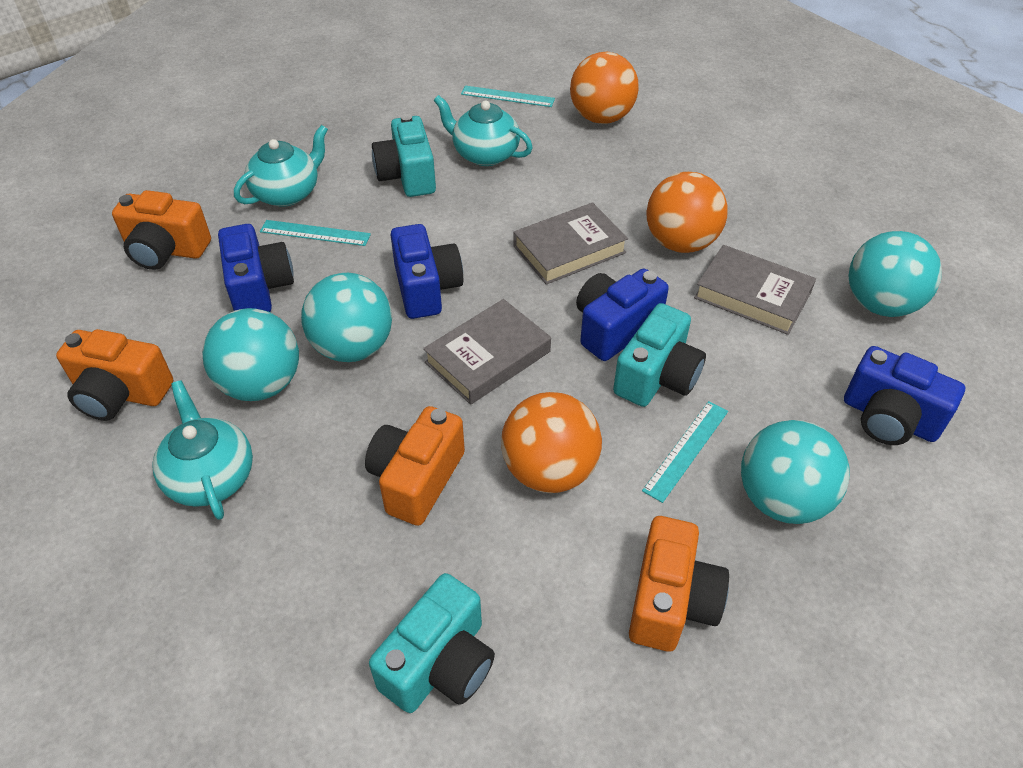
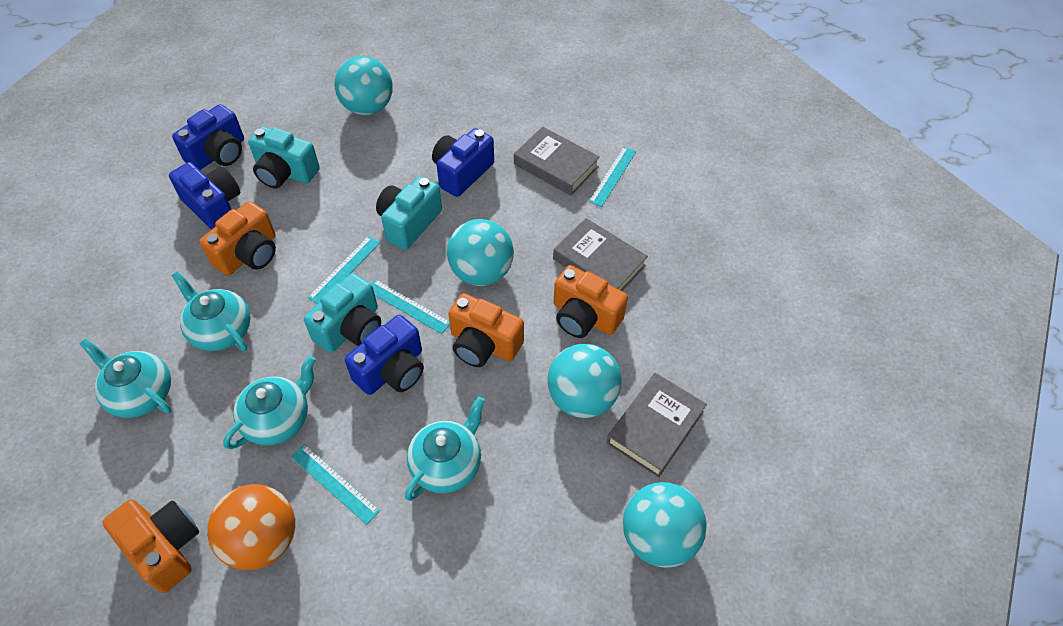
orange ball: [501,392,602,493] [570,52,639,124] [646,172,727,253] = 3 -> [207,484,295,570] = 1
turquoise ruler: [260,220,371,246] [461,86,555,107] [642,401,728,503] = 3 -> [291,444,380,525] [308,236,380,304] [371,279,450,334] [589,147,637,207] = 4
turquoise teapot: [152,380,253,520] [234,125,328,207] [434,95,533,166] = 3 -> [80,339,171,418] [172,272,250,351] [223,355,316,449] [405,396,485,501] = 4

